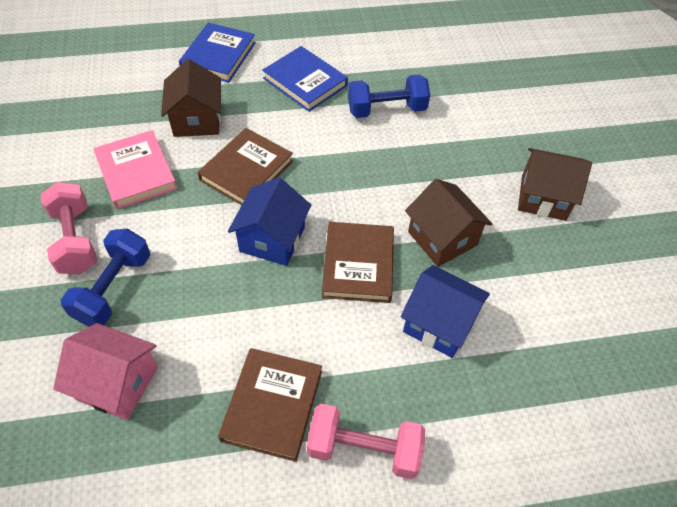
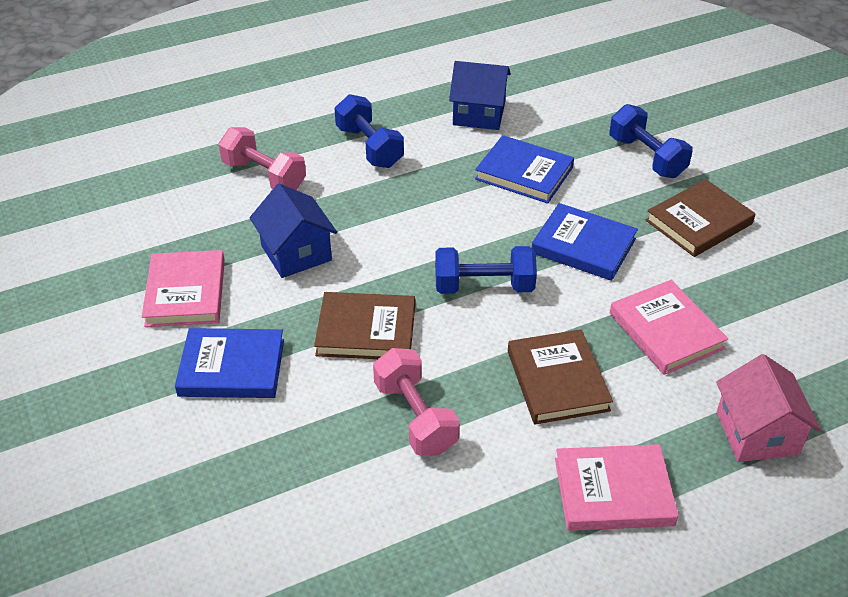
blue book: [179,23,256,83] [262,46,348,112] = 2 -> [175,328,284,398] [475,135,574,204] [532,203,638,281] = 3
blue dumbbell: [60,229,150,326] [348,74,430,118] = 2 -> [334,94,404,168] [435,246,537,294] [609,104,693,178] = 3
brown house: [161,59,221,137] [405,179,492,267] [518,148,592,221] = 3 -> none = 0
pink book: [94,130,177,209] = 1 -> [142,250,225,327] [555,444,679,531] [610,280,728,375] = 3

